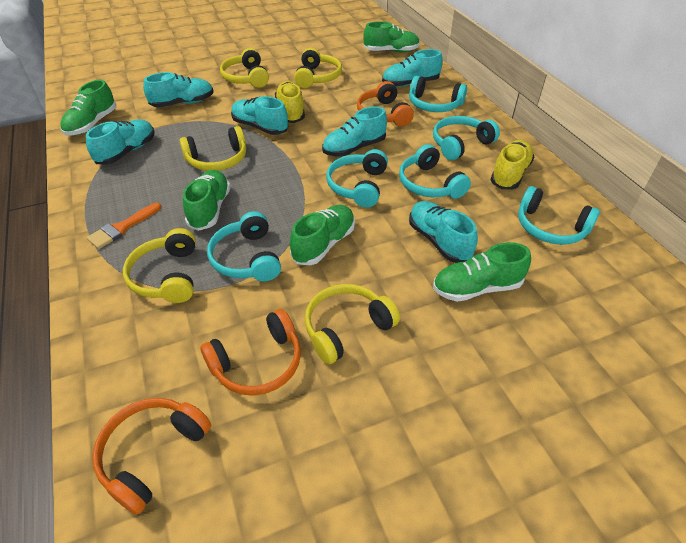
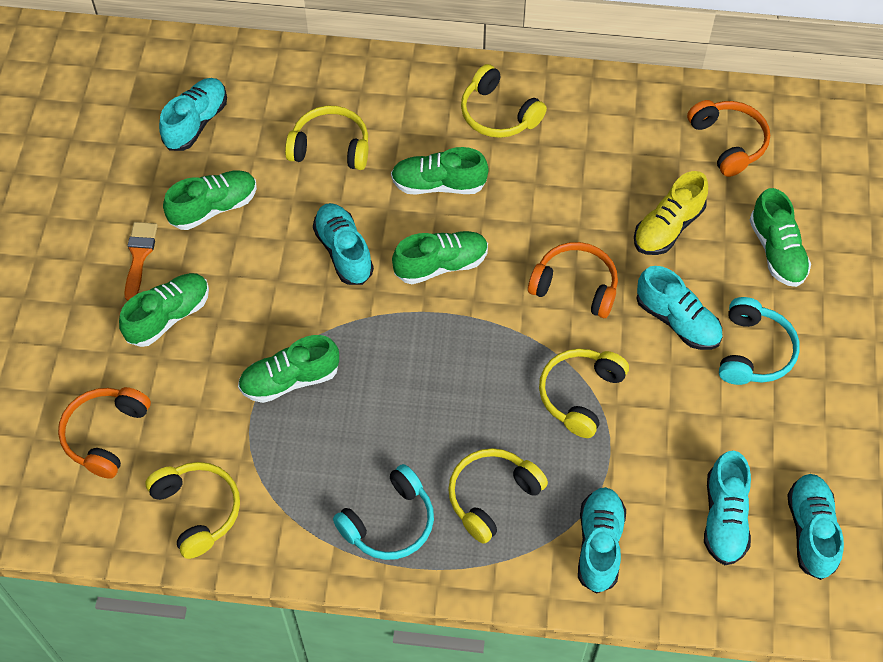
green shoe: [60,80,116,136] [183,170,231,231] [290,205,355,265] [363,21,420,52] [433,242,531,302] = 5 -> [119,273,209,347] [163,171,257,230] [238,335,339,403] [391,147,489,195] [392,231,488,284] [750,188,811,287] = 6
turquoise headphones: [207,211,281,281] [326,149,388,208] [399,144,471,199] [409,76,467,112] [433,116,500,160] [518,186,600,245] = 6 -> [333,464,434,560] [719,297,800,385] = 2
yellow shoe: [275,81,305,123] [490,140,535,189] = 2 -> [634,171,708,255] = 1

